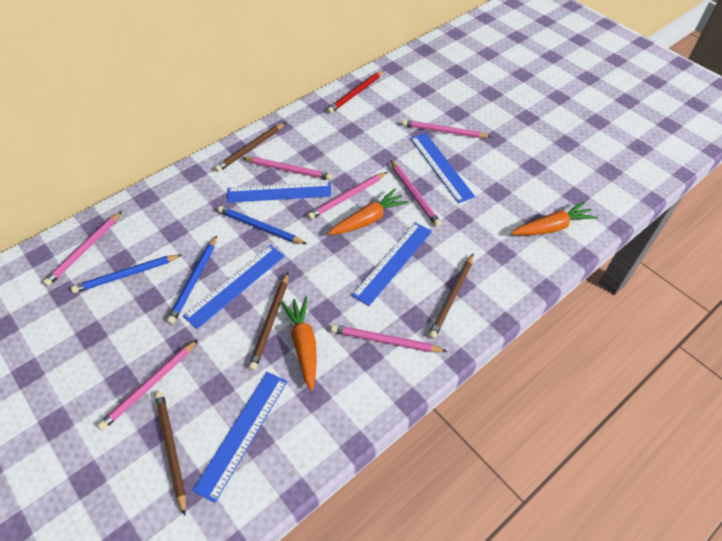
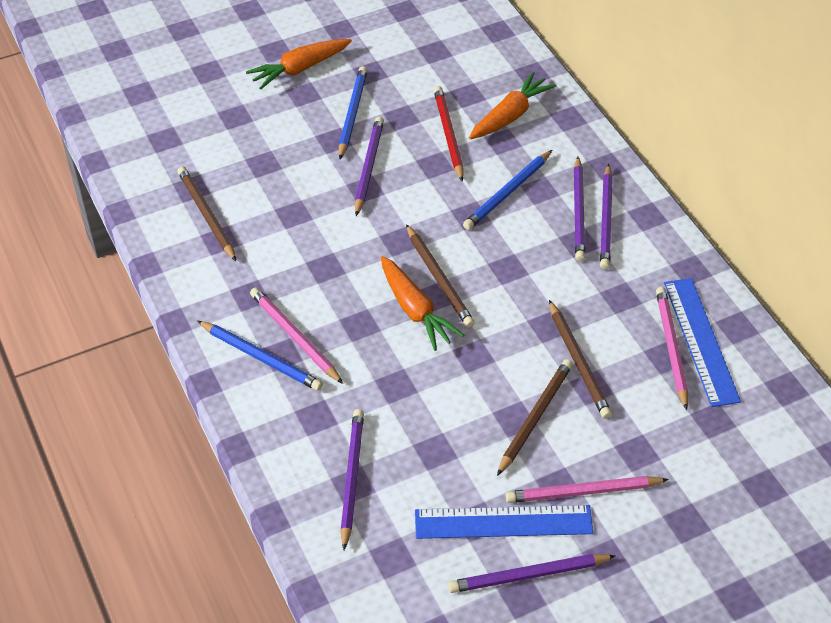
blue ruler: [183,245,285,329] [192,372,288,503] [227,182,331,203] [351,222,432,306] [410,133,475,203] = 5 -> [415,505,593,539] [664,278,741,407] = 2
pink pencil: [43,211,122,286] [97,340,198,431] [243,157,332,180] [308,172,387,219] [331,325,447,352] [390,160,441,227] [402,120,491,138] = 7 -> [250,287,343,384] [506,476,669,503] [656,287,688,410] = 3
purple pencil: none = 0 -> [340,409,364,550] [355,117,384,216] [448,554,616,593] [574,157,586,262] [600,164,613,270] = 5

